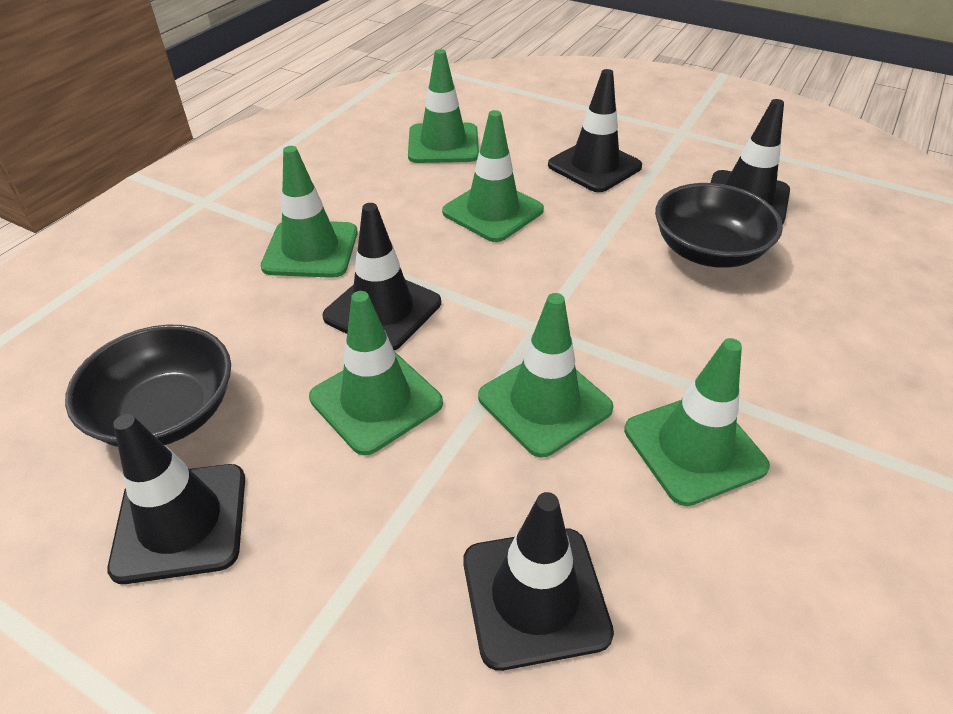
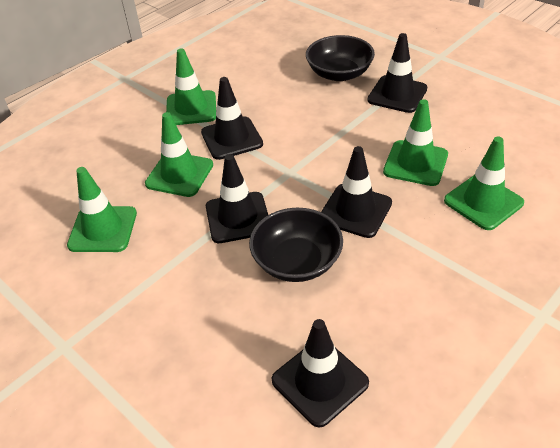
green traffic cone: [261,146,358,278] [309,291,443,455] [408,49,479,163] [442,110,544,242] [478,293,613,458] [624,338,770,506] = 6 -> [67,167,137,252] [145,112,213,197] [166,48,216,125] [383,99,448,186] [444,137,524,230] = 5

